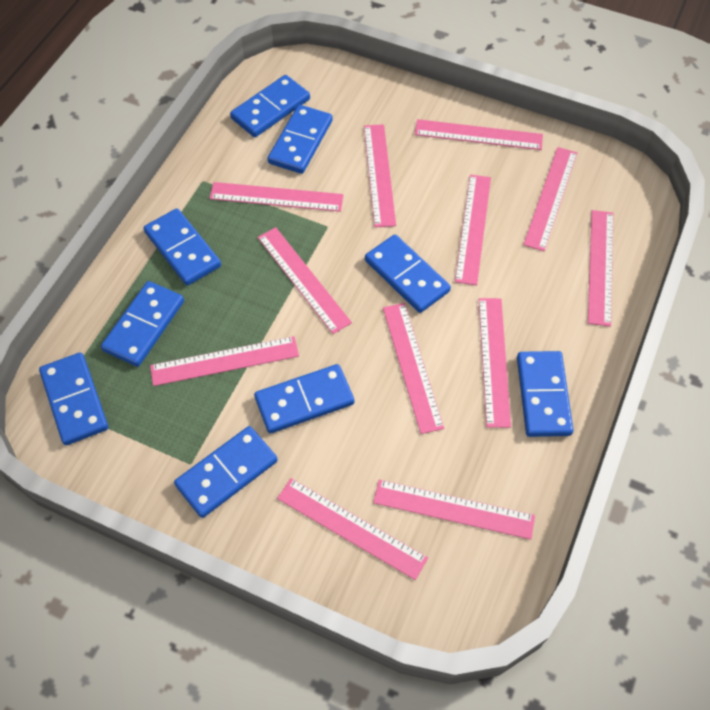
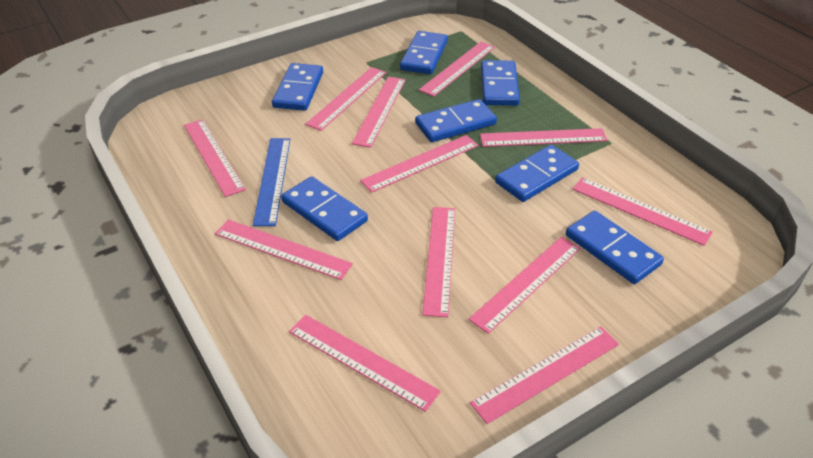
blue domino: [39,352,108,445] [101,281,184,367] [144,208,221,286] [174,426,278,518] [230,75,310,137] [254,364,354,433] [268,105,333,174] [365,235,451,313] [517,351,573,437] = 9 -> [272,63,323,111] [281,176,368,241] [400,31,448,74] [415,99,497,142] [481,60,520,106] [495,145,579,202] [566,211,664,284] = 7
blue ruler: none = 0 -> [253,138,290,226] = 1

